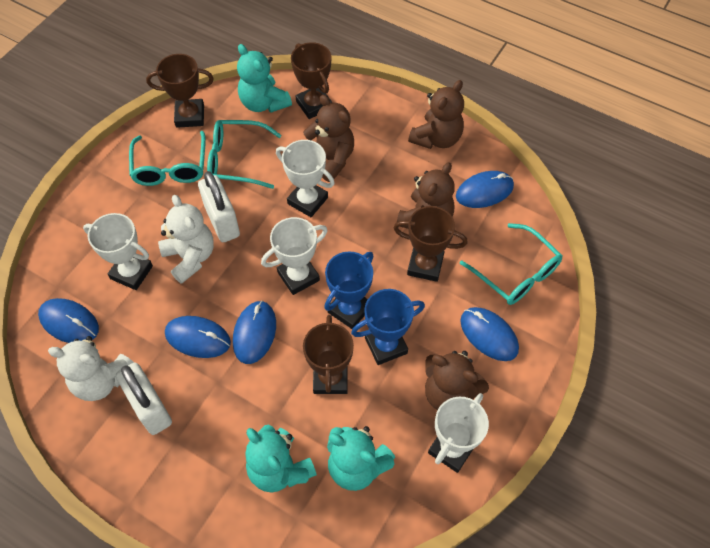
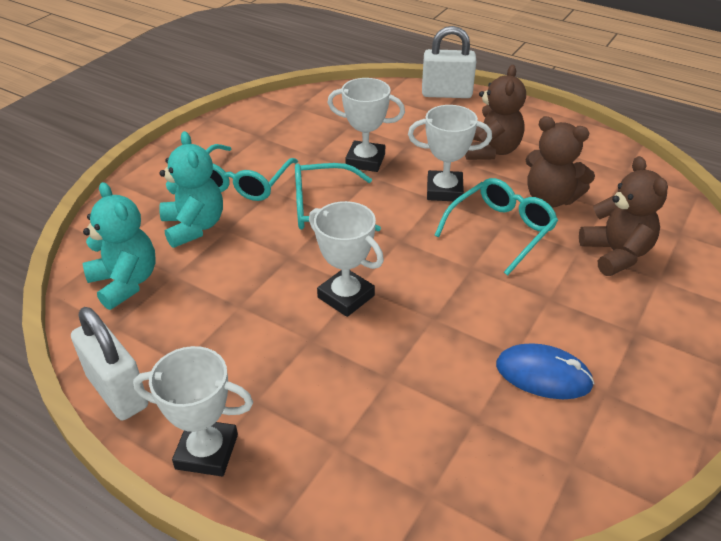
blue mouse: [38,298,99,343] [165,316,231,358] [233,301,276,364] [456,171,514,208] [460,307,519,361] = 5 -> [496,344,595,399] = 1
blue trophy: [324,251,374,329] [351,289,425,365] = 2 -> none = 0
brown teddy bear: [303,95,354,182] [397,162,455,229] [408,80,464,149] [425,351,489,410] = 4 -> [465,65,526,160] [526,116,595,208] [579,156,668,276] = 3
brown trophy: [146,54,214,128] [291,42,332,119] [303,315,354,394] [393,206,468,282] = 4 -> none = 0
turquoise teddy bear: [237,44,292,113] [245,425,317,492] [327,426,395,491] = 3 -> [83,182,155,310] [159,131,223,248] = 2
white teddy bear: [48,336,134,401] [158,195,214,284] = 2 -> none = 0

